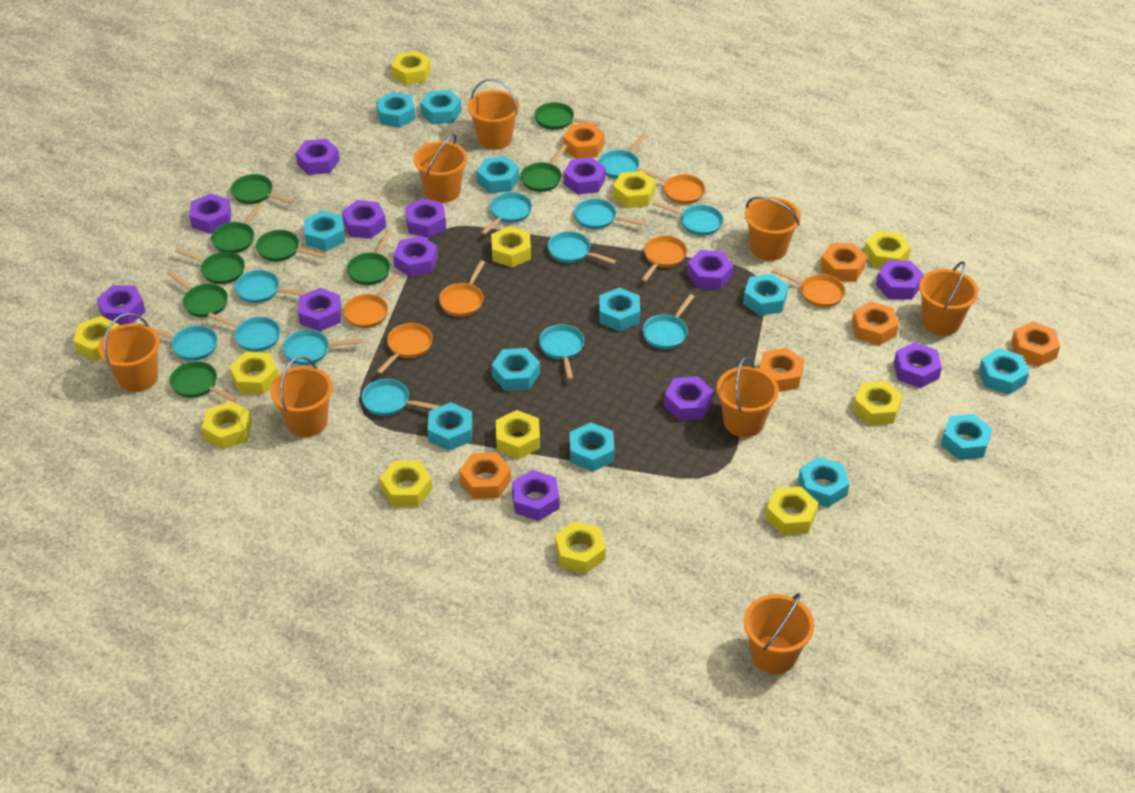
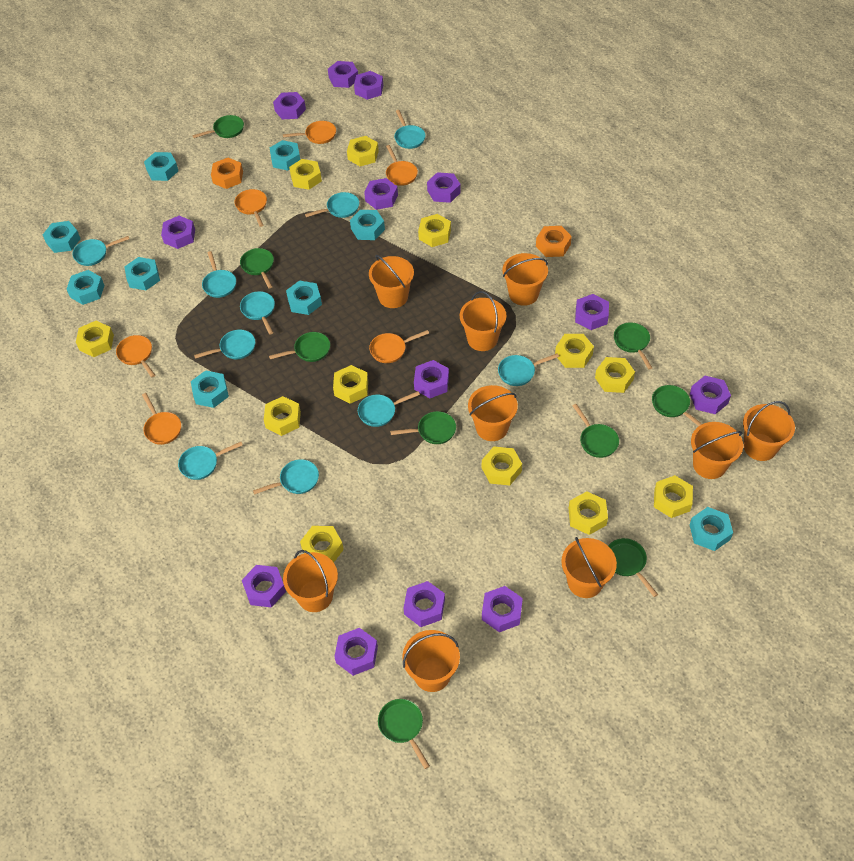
orange bucket: [98,313,160,392] [270,357,333,437] [414,134,467,203] [468,79,519,150] [717,357,779,437] [744,593,814,674] [745,196,801,261] [919,261,978,336] = 8 -> [283,550,338,612] [369,255,414,308] [402,630,460,692] [460,291,506,351] [468,385,518,441] [502,253,548,306] [561,537,617,598] [691,422,743,479] [743,401,795,461] = 9
orange nut: [459,452,511,499] [563,123,605,159] [759,348,804,392] [820,243,867,281] [852,301,899,346] [1011,321,1060,367] = 6 -> [211,158,243,189] [536,226,572,257] = 2
turquoise nut: [304,210,345,251] [376,92,416,128] [420,90,462,124] [427,402,473,451] [477,156,519,193] [492,348,540,391] [570,422,614,472] [599,288,640,331] [743,274,789,316] [798,457,849,507] [941,414,992,460] [979,348,1029,395] = 12 -> [43,221,81,253] [67,270,105,305] [124,257,160,290] [144,152,178,181] [191,370,229,408] [270,140,300,171] [286,280,322,315] [350,210,385,240] [690,507,733,551] = 9
turquoise pan: [151,325,218,361] [207,313,280,352] [235,270,308,303] [283,330,362,365] [362,379,440,416] [481,192,532,235] [539,324,585,380] [547,231,616,264] [574,198,645,229] [598,133,648,179] [642,294,695,349] [653,201,723,236] = 12 -> [72,236,129,266] [178,442,243,480] [194,330,255,359] [202,251,236,298] [240,291,275,334] [253,459,319,495] [305,192,359,218] [358,391,420,427] [394,110,426,149] [498,353,559,386] = 10

